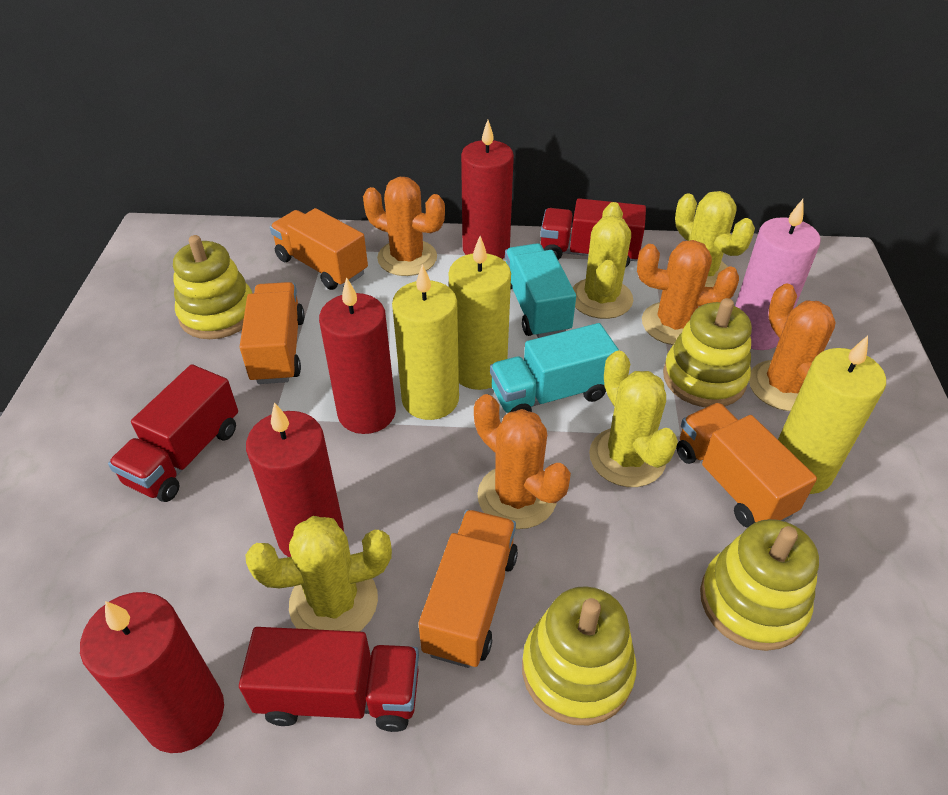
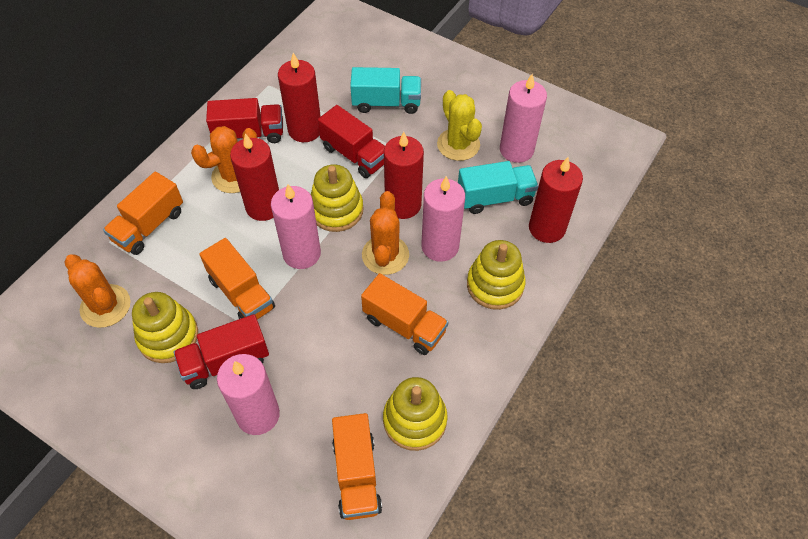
orange cactus: [363,177,445,276] [474,394,571,529] [637,240,739,345] [749,283,836,411] = 4 -> [65,254,130,328] [191,126,257,193] [362,191,409,275] = 3
pink candle: [735,199,821,350] = 1 -> [217,354,280,435] [271,184,321,269] [421,176,465,262] [500,74,547,163] = 4
yellow cactus: [245,516,392,632] [573,202,633,319] [589,350,678,487] [675,191,755,287] = 4 -> [437,90,482,161] = 1
yellow candle: [392,264,459,420] [449,236,511,390] [778,336,886,494] = 3 -> none = 0

